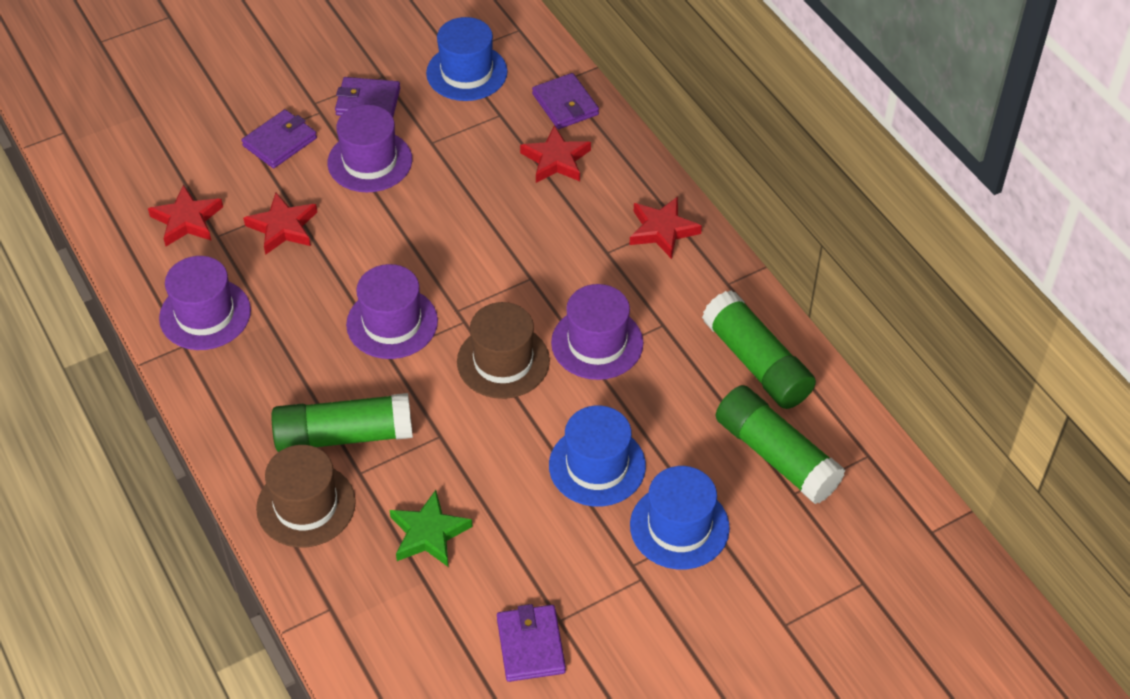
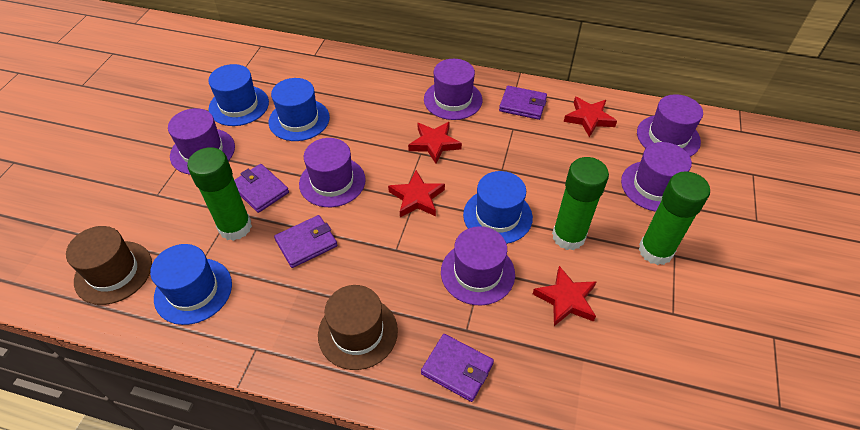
blue hat: [426,17,508,101] [549,405,646,507] [630,466,730,570] = 3 -> [150,244,232,325] [208,64,269,126] [269,78,330,141] [463,171,533,244] = 4
green star: [389,490,473,567] = 1 -> none = 0
purple hat: [159,256,251,350] [328,105,412,192] [346,264,438,359] [551,284,644,380] = 4 -> [168,108,235,175] [299,138,366,207] [424,59,482,120] [441,226,515,306] [621,142,692,212] [637,94,703,157] = 6

